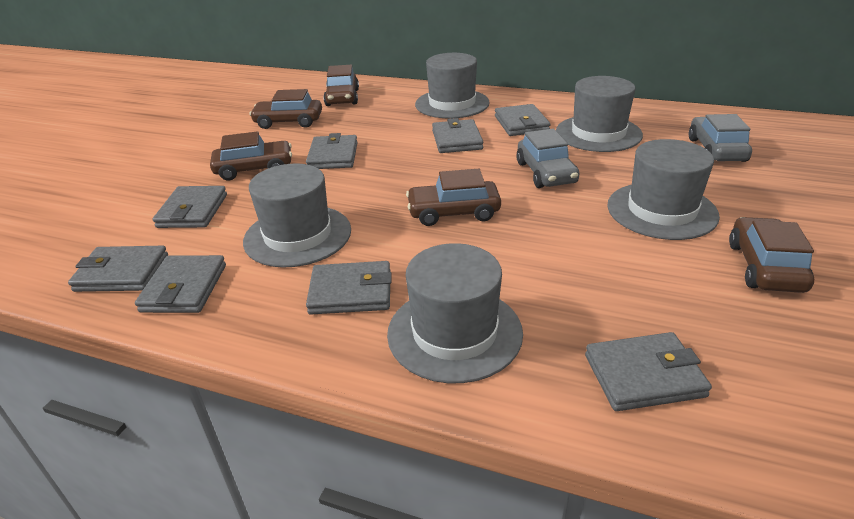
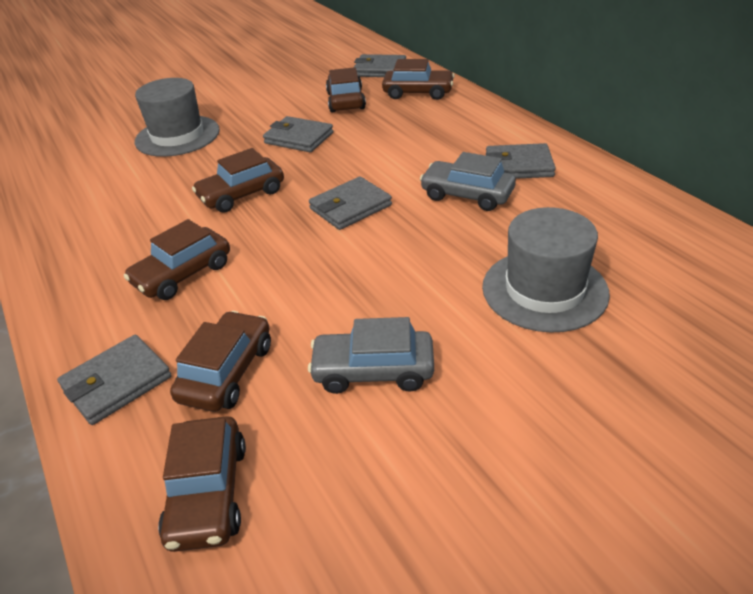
brown car: [210,131,292,181] [249,89,322,129] [324,65,359,106] [406,169,501,226] [729,217,814,293] = 5 -> [124,219,230,300] [158,416,246,552] [170,311,271,412] [192,148,284,213] [326,67,366,112] [382,59,455,100] = 6
grey hat: [243,163,351,267] [387,243,523,383] [415,53,490,119] [556,76,643,152] [607,139,720,240] = 5 -> [135,78,220,157] [482,207,610,333] = 2
grey wallet: [68,246,168,292] [135,255,226,313] [153,186,227,228] [306,133,358,169] [306,261,392,315] [432,118,483,153] [495,104,551,136] [585,332,712,411] = 8 -> [57,335,172,425] [263,116,333,152] [309,177,392,230] [354,54,406,77] [486,143,556,179] = 5

